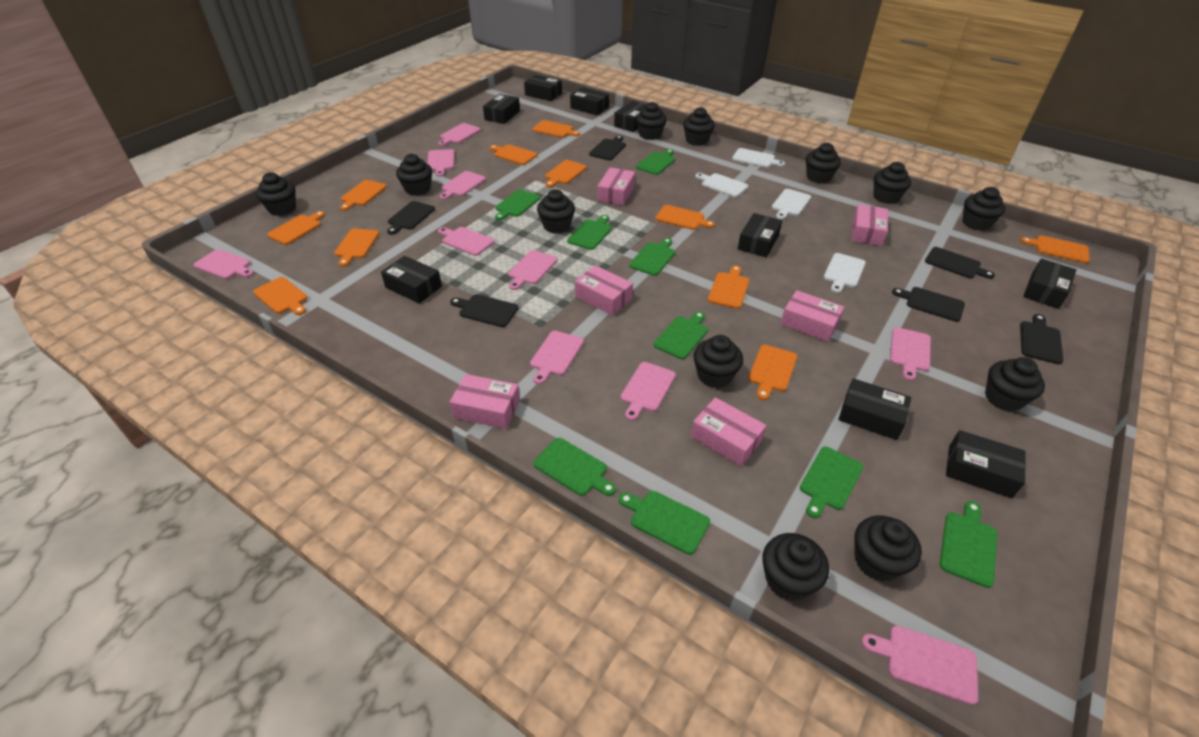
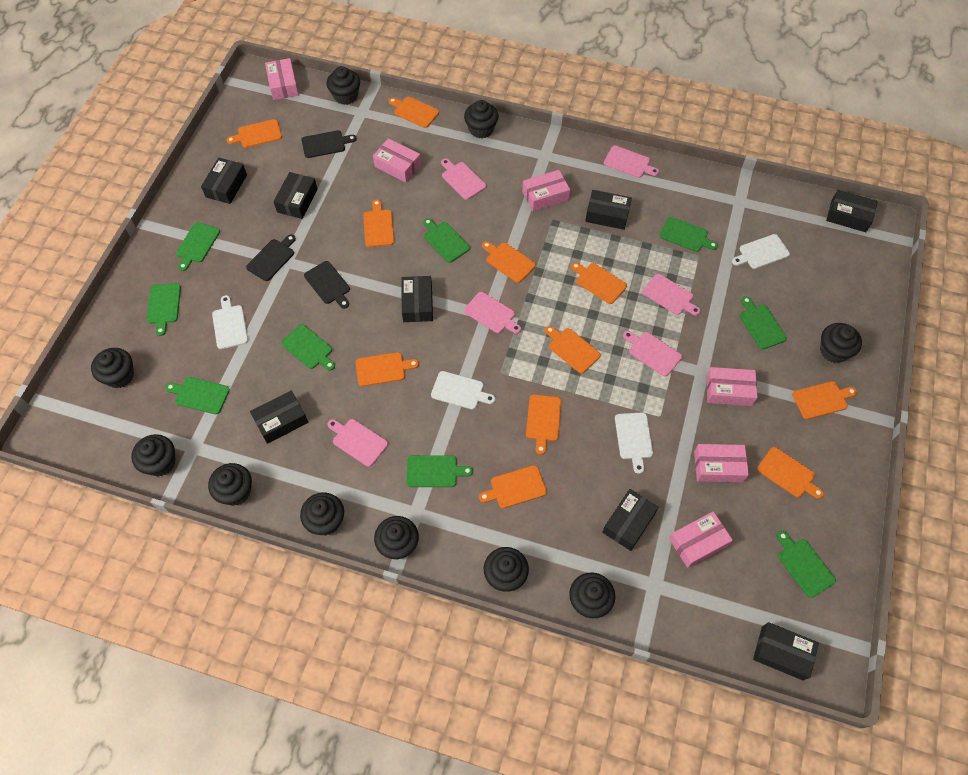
black box: [381,256,442,304] [483,94,520,124] [524,75,562,101] [570,87,609,115] [614,101,646,132] [738,213,782,257] [838,378,911,440] [946,430,1026,498] [1023,258,1076,309] = 9 -> [201,158,247,204] [250,390,308,444] [273,172,318,219] [401,276,433,322] [585,190,632,230] [602,489,659,551] [753,622,819,680] [826,190,878,232] = 8
black cupcake: [256,172,296,216] [396,154,432,196] [537,189,575,234] [636,102,667,140] [683,107,715,146] [693,335,743,388] [763,533,829,601] [806,143,841,184] [854,515,922,582] [874,162,911,204] [962,187,1006,231] [985,357,1045,412] = 12 -> [91,348,134,388] [131,434,176,476] [208,463,252,506] [300,493,344,536] [327,66,360,105] [374,516,419,559] [464,100,498,138] [484,547,529,592] [569,573,615,618] [820,323,862,363] = 10
black cutting board: [387,201,435,235] [450,294,519,327] [589,135,626,160] [892,287,965,322] [925,247,995,279] [1020,314,1064,364] = 6 -> [246,234,296,281] [301,130,357,158] [304,261,350,309] = 3
pink cutting board: [193,249,254,279] [427,149,454,177] [438,123,480,146] [438,227,494,256] [440,171,486,200] [508,250,557,290] [530,331,584,384] [621,362,676,421] [861,626,979,705] [890,327,931,381] = 10 -> [327,419,388,467] [441,159,486,200] [464,292,521,334] [604,146,659,178] [623,331,682,377] [642,274,701,316] = 6

